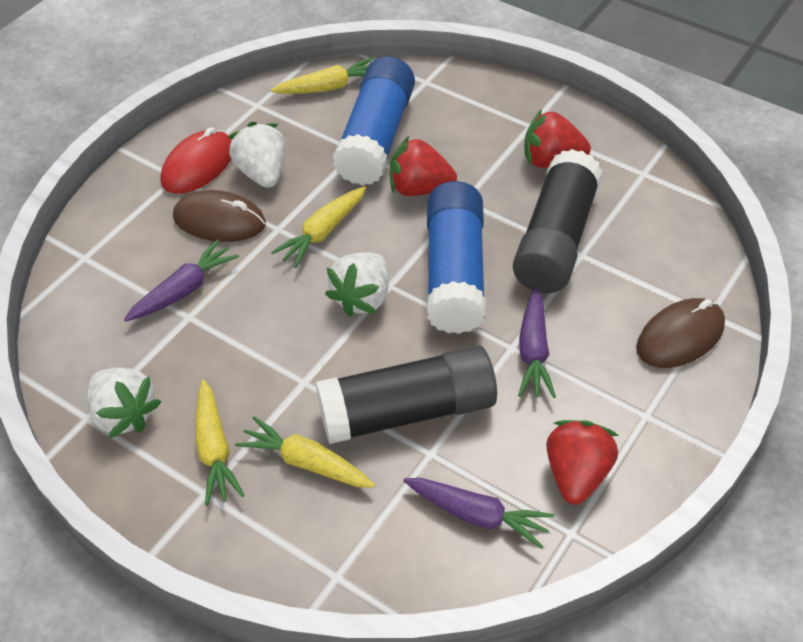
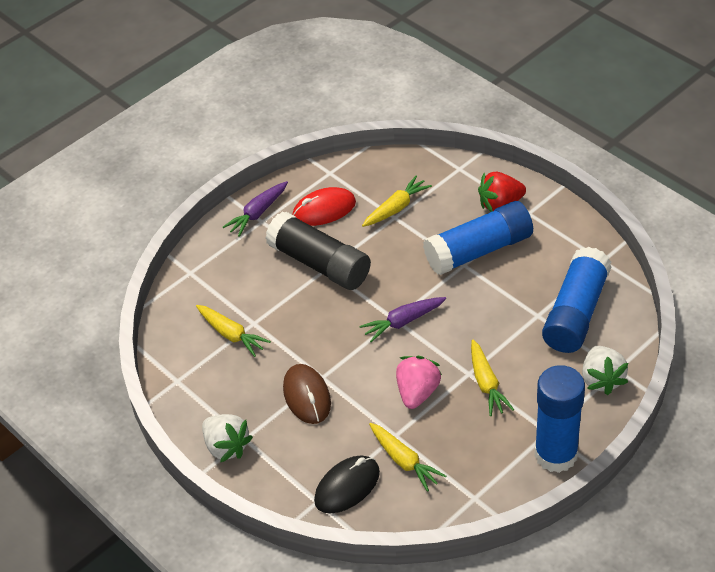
black glue stick: [316,345,497,444] [513,149,602,293] = 2 -> [265,212,371,290] = 1
black mouse: none = 0 -> [314,455,380,513] = 1
blue glue stick: [333,56,415,186] [427,181,486,334] = 2 -> [423,201,533,275] [534,365,585,473] [542,247,611,353] = 3
brown mouse: [173,190,266,242] [636,298,725,368] = 2 -> [283,364,331,424] = 1
pink strawberry: none = 0 -> [396,356,442,409] = 1
purple carrot: [124,239,239,321] [403,478,554,549] [518,287,556,398] = 3 -> [223,181,288,237] [359,297,446,342] = 2
red strawberry: [390,136,457,196] [524,109,591,168] [546,420,619,505] = 3 -> [478,172,526,212] = 1
white strawberry: [87,368,161,438] [228,122,285,188] [325,252,389,317] = 3 -> [202,414,253,463] [582,346,628,395] = 2

